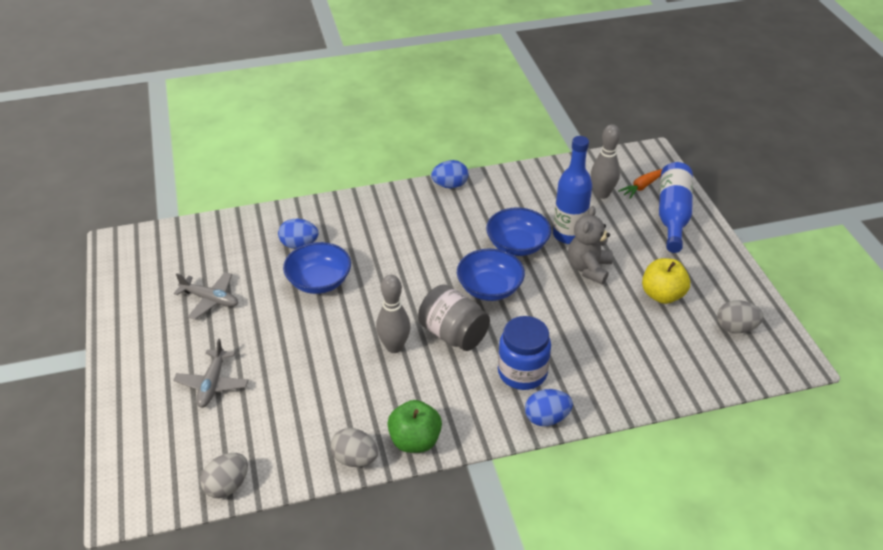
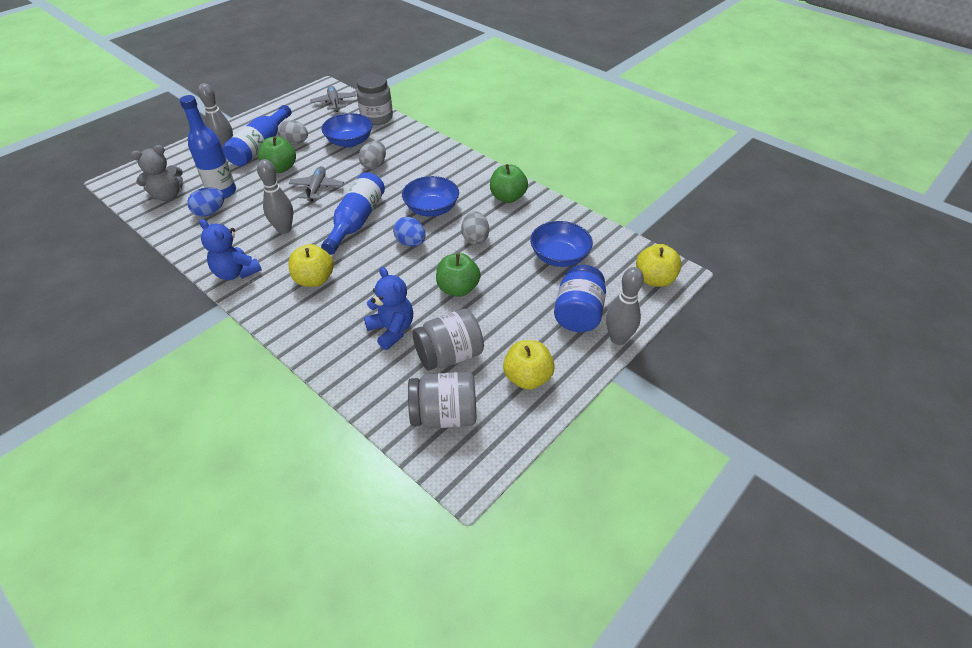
blue bottle: [553,136,592,244] [659,162,693,253] = 2 -> [179,95,236,199] [223,105,291,166] [321,172,385,255] = 3
blue egg: [278,219,318,249] [431,160,468,188] [525,389,573,426] = 3 -> [187,187,224,217] [393,217,425,247] = 2
blue teddy bear: none = 0 -> [199,219,262,280] [364,267,413,350] = 2
green apple: [387,400,442,453] = 1 -> [258,136,296,173] [436,253,481,297] [490,164,528,203] = 3
grey bowling pin: [376,275,411,353] [591,124,620,199] = 2 -> [198,83,233,149] [257,159,293,234] [606,267,644,345] = 3
grey jar: [418,284,490,351] = 1 -> [356,74,393,125] [408,372,476,429] [413,309,484,370] = 3
orange carrot: [618,169,662,199] = 1 -> none = 0
yellow apple: [642,258,690,304] = 1 -> [288,244,334,287] [503,340,555,390] [636,244,682,287] = 3

